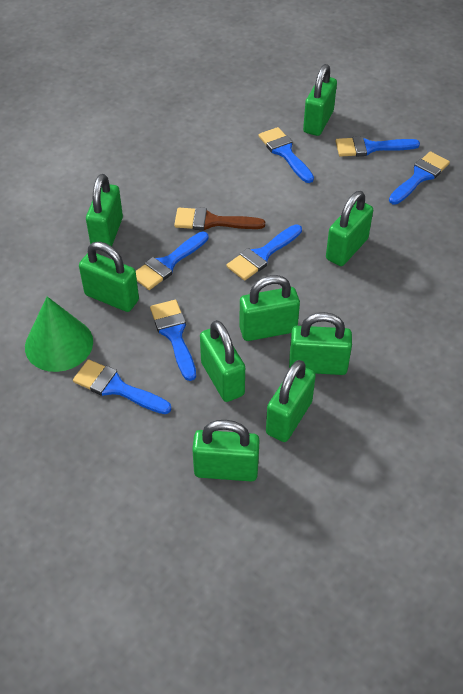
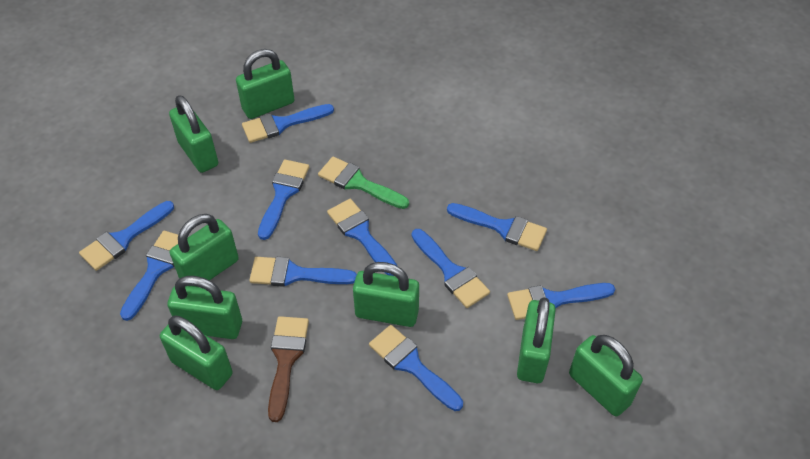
blue brush: [73,359,171,414] [136,232,209,290] [150,300,196,381] [227,224,302,281] [259,127,314,183] [336,136,420,157] [389,151,450,204] = 7 -> [79,201,174,271] [120,231,178,321] [242,104,334,143] [249,257,357,287] [258,159,309,240] [327,199,397,276] [369,325,463,411] [412,229,490,308] [447,203,547,251] [507,283,615,320] = 10
green brush: none = 0 -> [318,157,409,209] = 1
green cone: [25,297,93,372] = 1 -> none = 0
green padlock: [79,242,139,312] [86,174,123,246] [192,420,260,482] [200,320,245,402] [239,275,300,341] [266,360,316,442] [289,312,352,375] [303,64,337,136] [326,191,373,266] = 9 -> [160,315,233,390] [168,276,242,339] [169,95,218,173] [170,214,239,288] [236,49,295,119] [353,262,419,327] [517,297,556,383] [569,335,643,416] = 8

